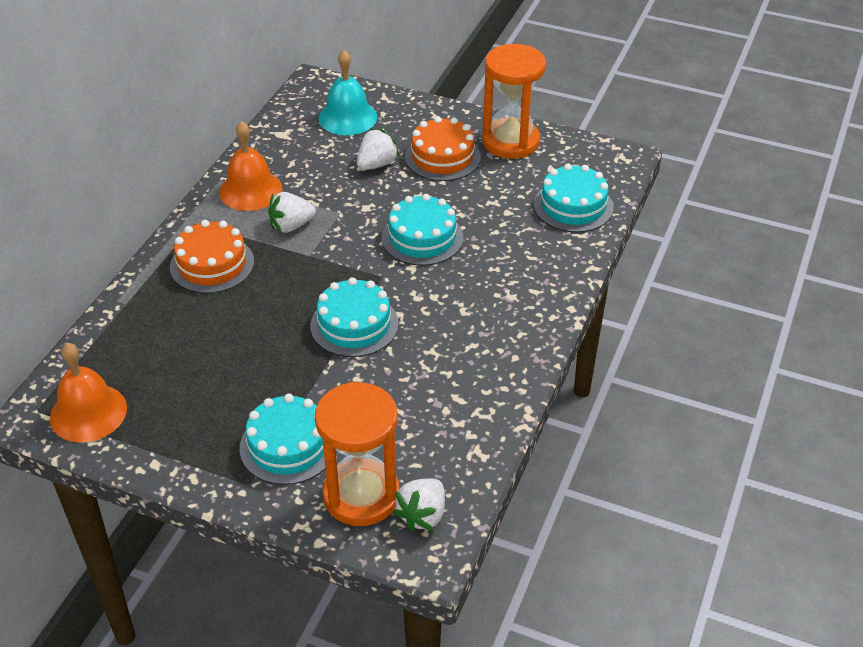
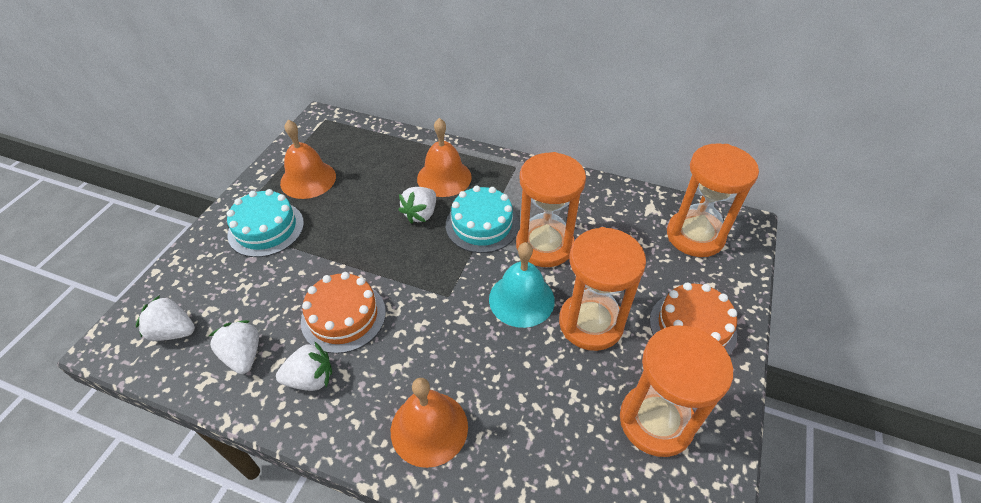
orange bell: [50,343,127,442] [219,121,283,211] = 2 -> [280,120,336,199] [391,378,468,468] [417,118,472,197] = 3
orange hourglass: [315,382,400,526] [482,44,546,159] = 2 -> [516,152,586,267] [559,227,646,351] [620,326,733,457] [667,144,759,257] = 4
turquoise cake: [240,394,325,485] [310,277,399,357] [382,194,463,266] [534,163,613,232] = 4 -> [227,189,304,257] [446,186,519,253] = 2
white strawberry: [268,192,316,233] [357,129,399,170] [393,479,445,531] = 3 -> [136,295,195,341] [209,320,259,374] [276,341,332,391] [399,187,436,224] = 4

